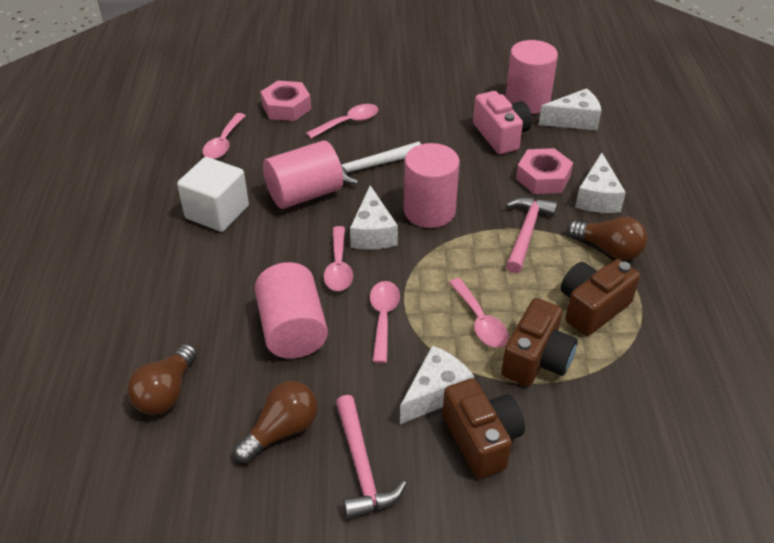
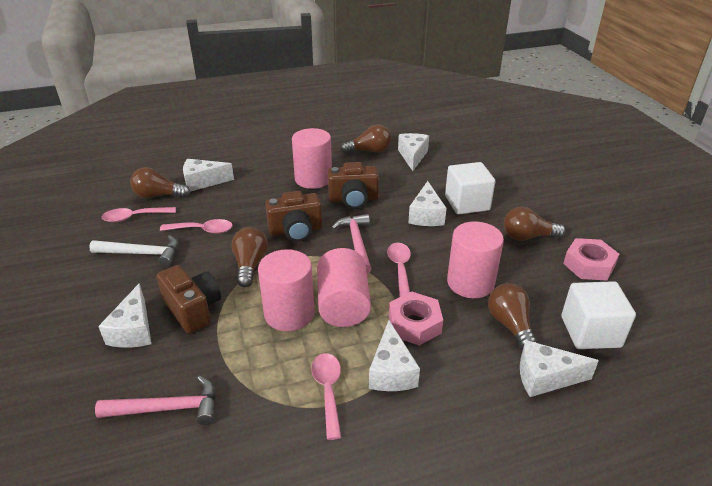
brown light bulb: [128,344,197,415] [234,381,318,463] [567,217,647,260] = 3 -> [130,167,190,198] [232,227,268,287] [341,124,391,154] [488,283,537,351] [504,207,566,241] = 5
pink camera: [473,91,532,154] = 1 -> none = 0
pink spoon: [202,113,246,159] [306,104,378,139] [323,226,353,291] [370,281,400,363] [449,278,509,348] = 5 -> [102,207,176,222] [160,219,233,234] [311,353,341,440] [387,243,411,297] = 4
white cheese: [350,185,398,250] [400,345,474,424] [539,88,601,130] [575,153,626,213] = 4 -> [98,283,152,348] [183,159,234,192] [369,320,420,391] [398,133,429,171] [408,181,447,226] [520,340,599,397] = 6
white cube: [177,157,249,232] = 1 -> [445,162,495,214] [561,281,636,349] = 2

